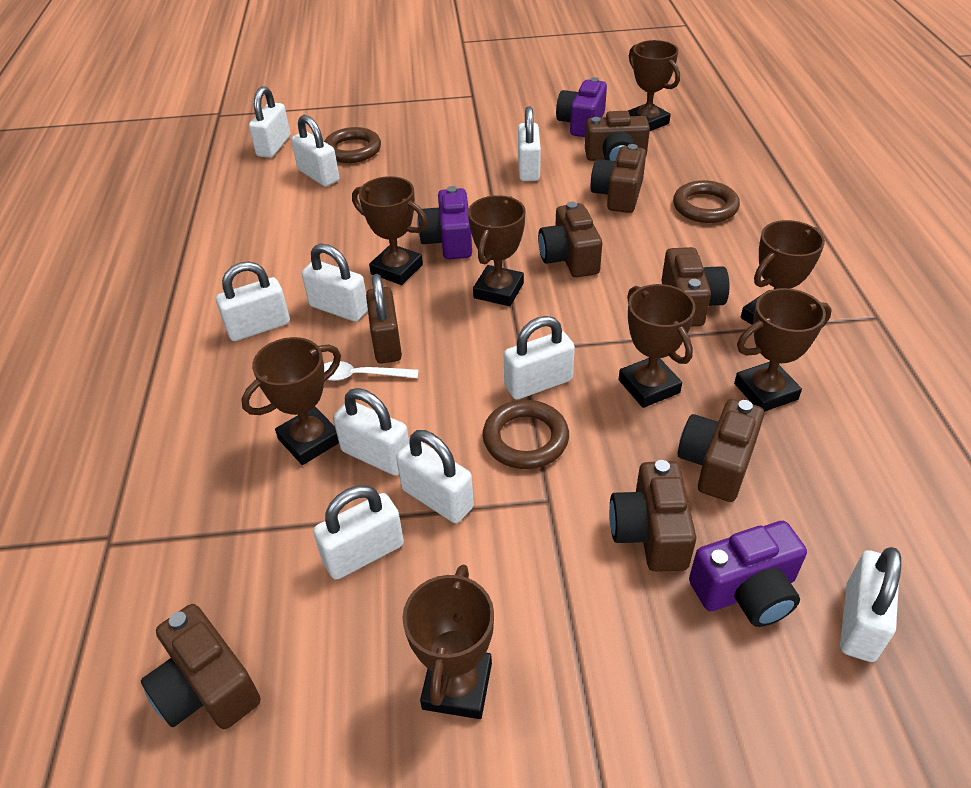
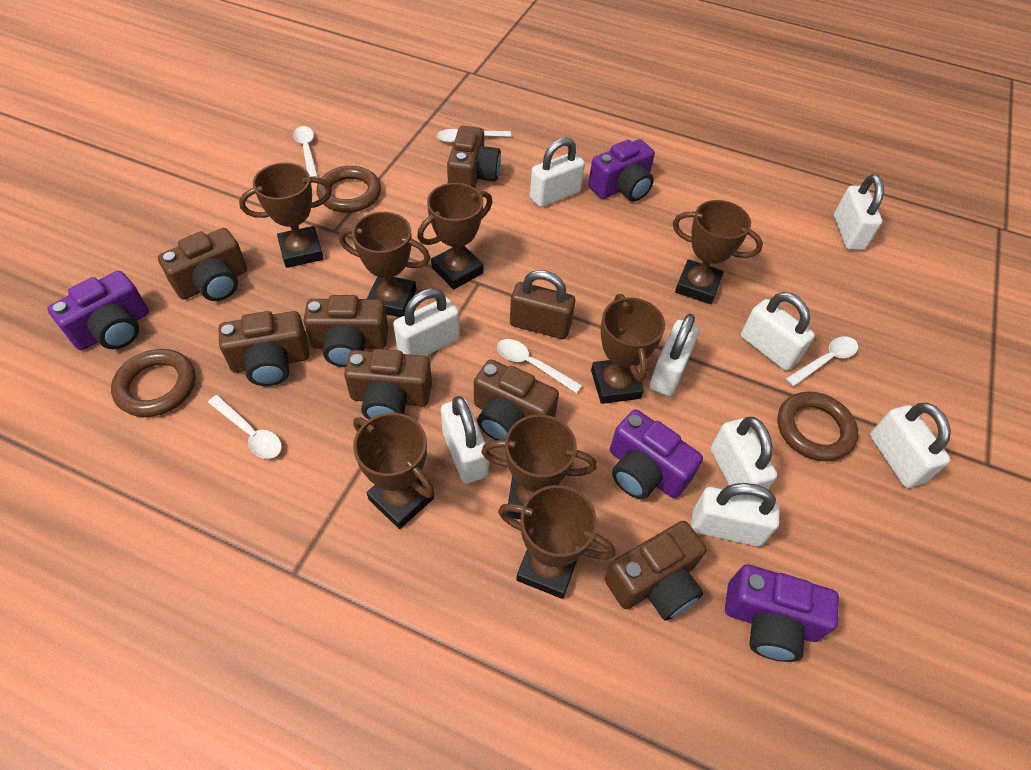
purple camera: [417,186,472,259] [556,77,607,137] [689,521,807,627] = 3 -> [47,271,149,350] [588,139,655,201] [610,409,703,499] [725,564,839,662] = 4
white padlock: [216,261,290,341] [249,86,290,158] [291,115,339,187] [302,243,368,322] [313,485,404,580] [333,388,409,476] [396,430,474,523] [504,316,575,400] [518,106,541,181] [840,547,901,662] = 10 -> [393,288,460,356] [441,396,489,484] [530,137,585,207] [650,314,700,396] [691,483,780,547] [711,417,777,496] [741,292,815,371] [834,174,884,250] [870,403,951,488] = 9
white spoon: [324,361,419,381] = 1 -> [208,395,282,459] [293,126,318,177] [437,129,511,143] [497,339,582,393] [786,336,858,387] = 5

